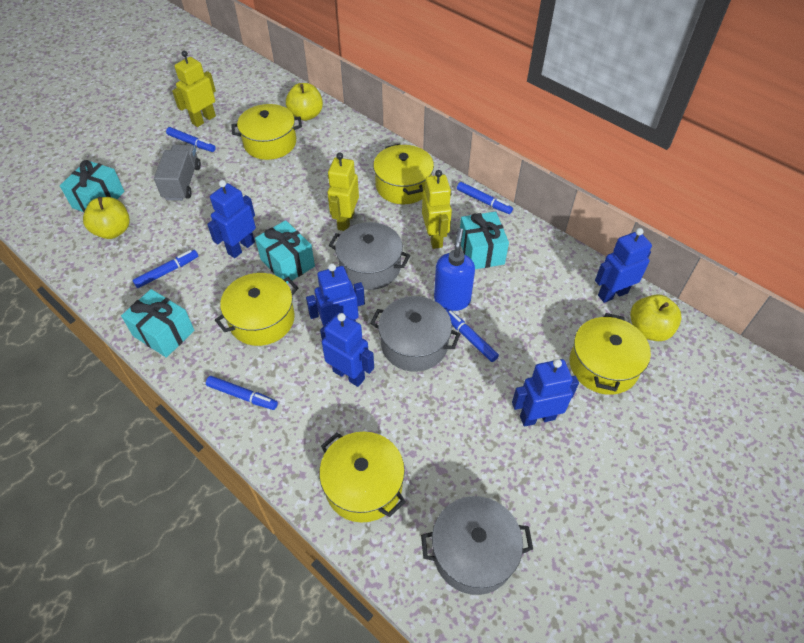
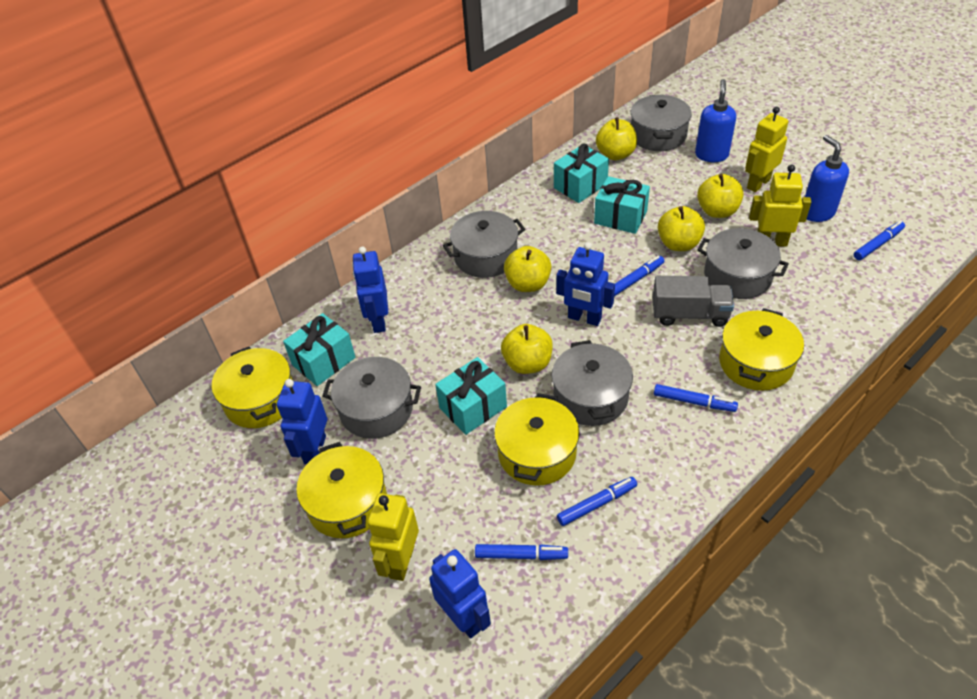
blue robot: [207,180,256,258] [306,263,365,326] [320,313,374,387] [512,359,579,427] [595,228,652,303] = 5 -> [277,379,327,464] [352,247,388,333] [429,549,491,638] [556,242,615,326] = 4
blue soap dispenser: [434,228,475,311] = 1 -> [695,79,736,162] [805,135,849,222] = 2
grey pot: [329,222,410,290] [370,296,460,372] [421,496,533,595] = 3 -> [322,357,421,439] [443,211,525,278] [552,340,633,426] [630,95,692,151] [697,228,789,299] = 5
yellow apple: [83,197,130,239] [286,83,323,121] [630,295,682,341] = 3 -> [501,324,553,374] [504,246,551,292] [596,117,637,160] [658,206,705,251] [697,174,744,218] = 5
yellow pot: [215,273,299,346] [231,104,302,160] [319,432,406,523] [373,144,434,204] [570,313,651,395] = 5 -> [212,347,293,428] [297,442,387,538] [494,393,579,486] [719,308,804,391] = 4

